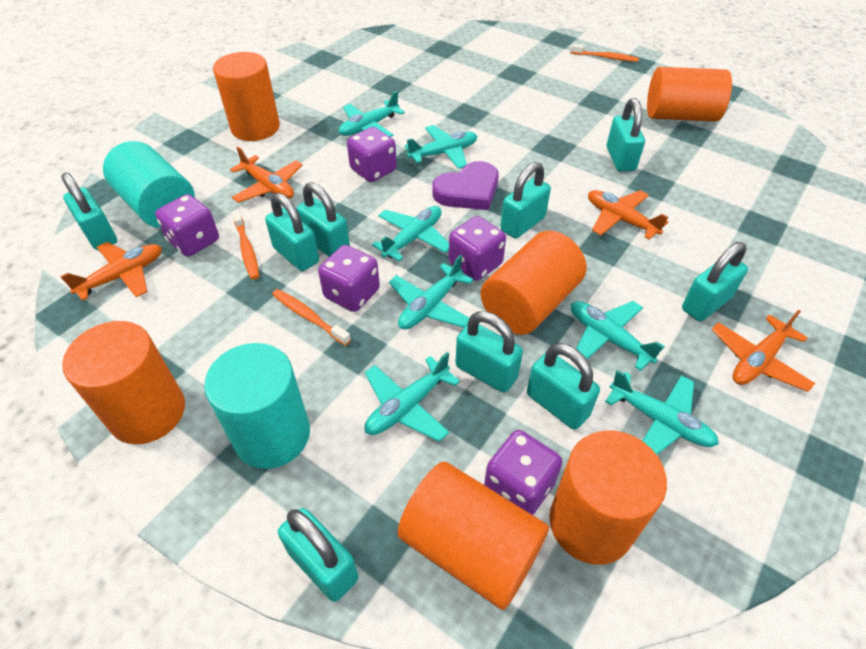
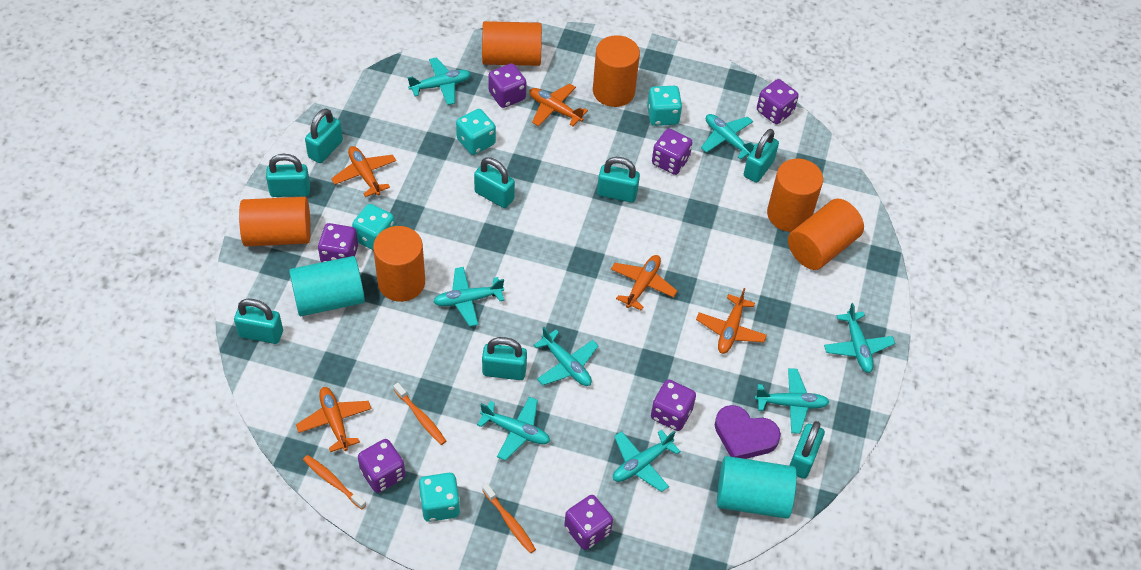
orange plane: [60,242,162,301] [230,146,302,203] [588,190,668,240] [711,310,815,392] = 4 -> [296,387,372,452] [331,146,396,197] [529,83,588,126] [611,255,677,311] [696,288,767,354] = 5
purple dice: [155,194,219,257] [318,245,380,312] [347,127,397,182] [449,216,506,281] [484,430,562,515] = 5 -> [318,223,358,262] [358,439,405,493] [488,63,526,108] [564,495,613,550] [651,379,696,431] [652,129,693,175] [757,79,799,124] = 7
turquoise dice: none = 0 -> [352,204,395,250] [419,473,460,522] [456,109,496,155] [647,86,682,126] = 4
turquoise padlock: [61,172,117,250] [265,193,319,271] [278,508,358,602] [297,182,350,257] [455,311,523,393] [500,162,551,238] [527,343,600,430] [607,98,645,172] [682,242,748,321] = 9 -> [234,299,283,344] [266,154,310,197] [305,109,343,163] [474,157,515,208] [482,337,527,380] [597,157,640,203] [744,129,779,183] [789,421,825,479] = 8
turquoise plane: [339,91,405,137] [365,352,460,442] [372,206,449,261] [389,254,473,330] [404,125,477,169] [571,301,665,371] [605,370,719,455] = 7 -> [408,57,471,105] [433,267,504,327] [477,396,550,461] [534,327,598,386] [613,429,681,492] [701,114,757,160] [755,368,829,434] [824,303,895,373] = 8

